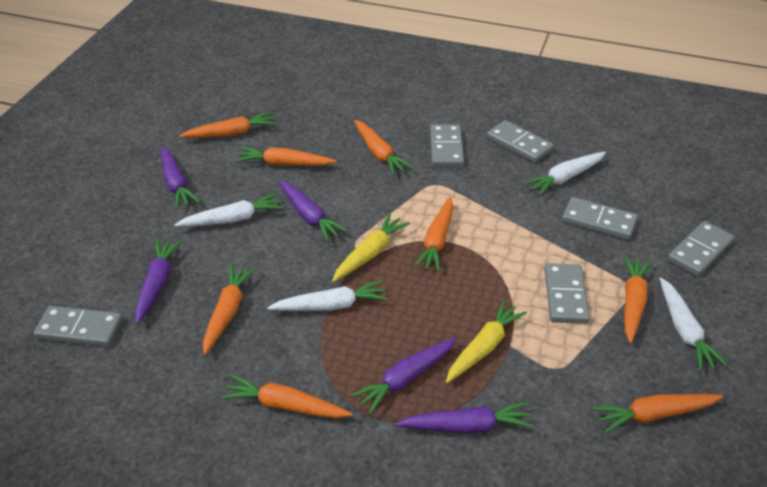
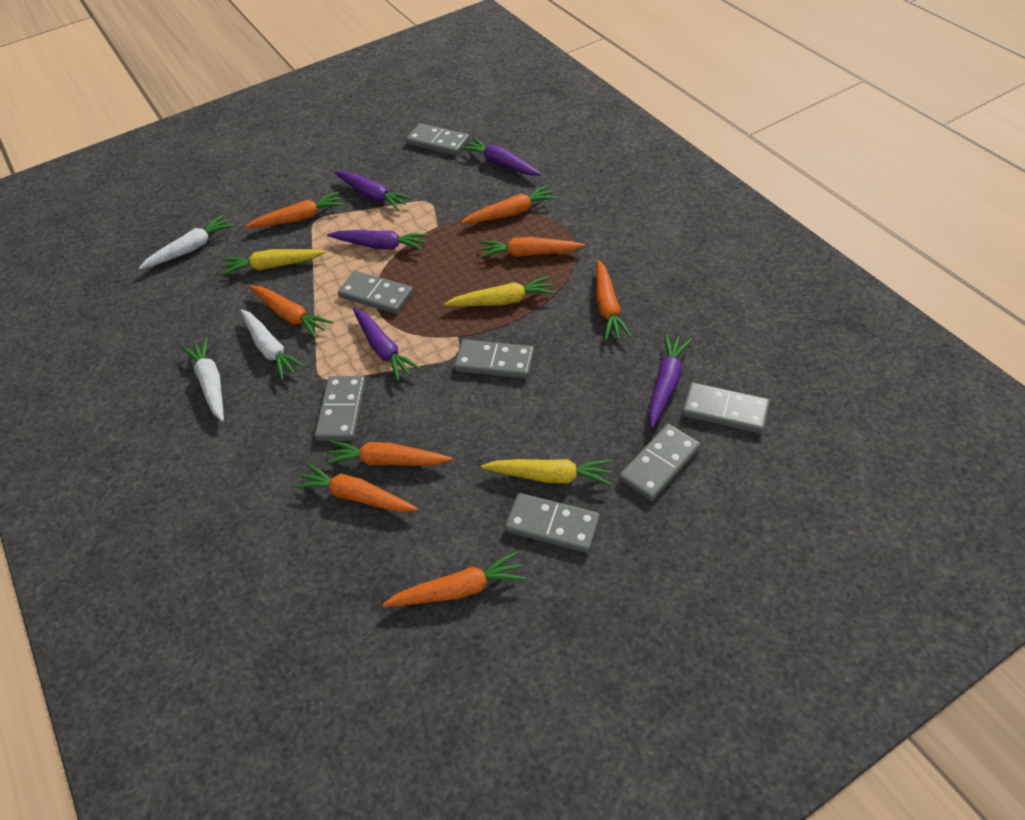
grey domino: [33,306,123,347] [430,124,464,167] [487,120,554,163] [545,263,590,324] [562,197,638,240] [667,221,735,276] = 6 -> [315,376,366,441] [338,271,413,314] [406,123,470,155] [454,339,534,379] [505,493,600,553] [619,424,701,501] [682,382,770,433] = 7
white carrot: [175,193,284,227] [267,280,388,311] [524,152,606,196] [660,278,728,371] = 4 -> [139,215,234,270] [182,338,224,422] [240,309,305,380] = 3
yellow carrot: [332,213,410,282] [446,300,527,383] = 2 -> [222,249,326,275] [444,276,555,306] [481,459,612,485] = 3

